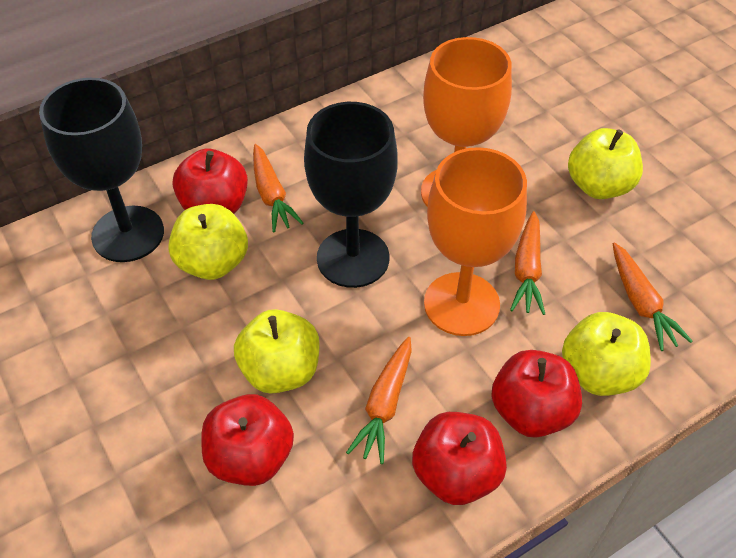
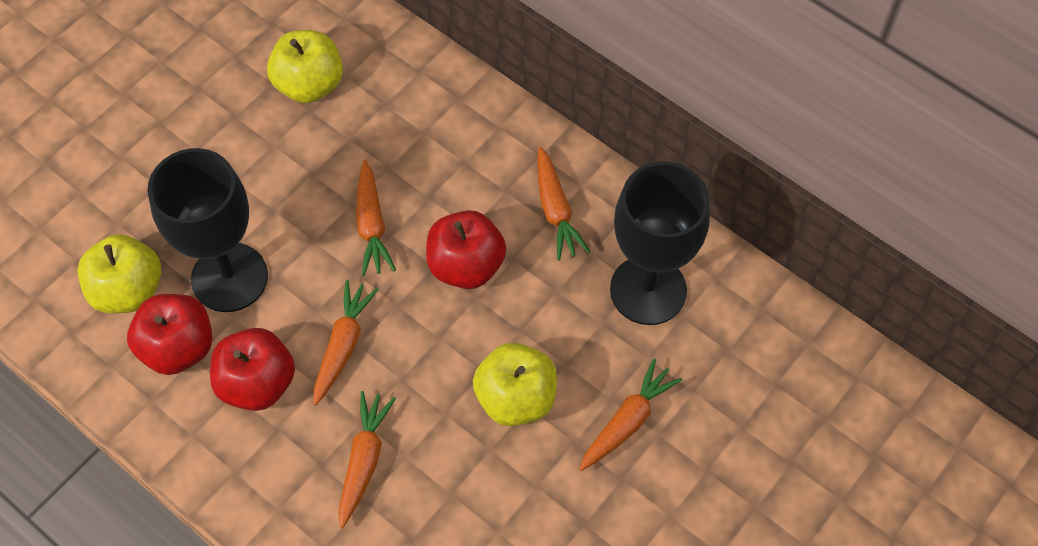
orange carrot: [253,144,304,233] [346,337,412,464] [510,211,545,315] [613,242,693,351] = 4 -> [313,280,379,405] [338,391,396,528] [356,160,396,276] [537,146,590,260] [579,359,682,471] = 5
orange goblet: [421,37,512,207] [424,147,527,336] = 2 -> none = 0
red apple: [172,149,248,214] [201,394,294,486] [412,412,507,505] [491,350,582,438] = 4 -> [127,294,212,375] [210,328,295,411] [426,210,506,289] = 3
yellow apple: [168,204,248,280] [234,309,319,394] [562,312,651,396] [568,128,643,199] = 4 -> [77,234,162,314] [267,30,343,103] [473,343,557,426] = 3

